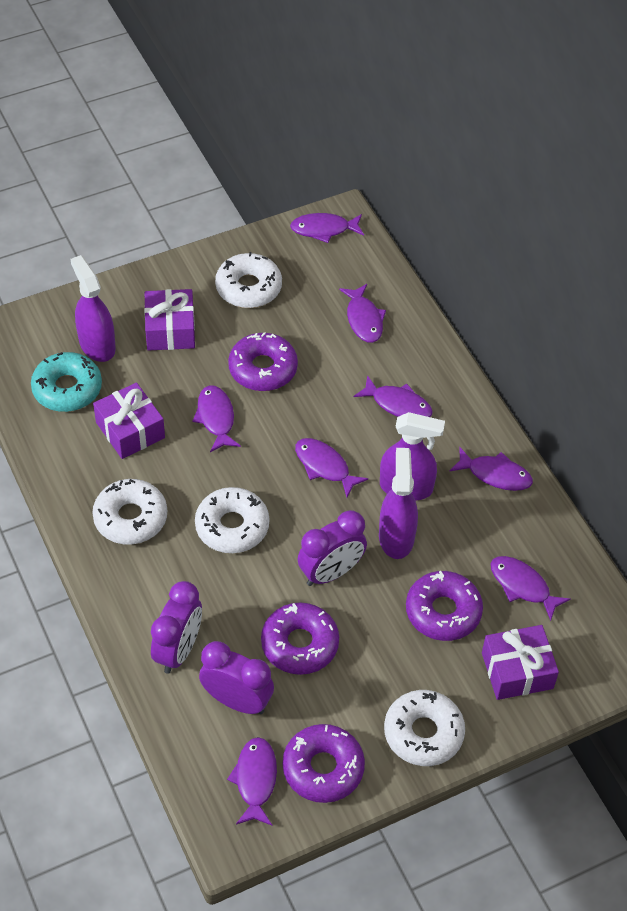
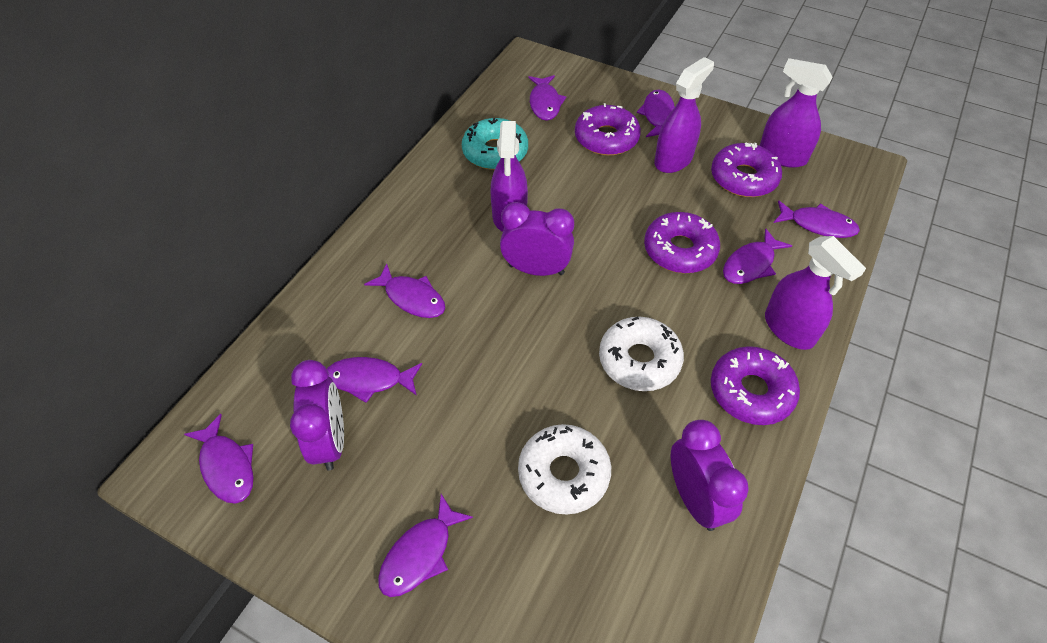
purple gift: [93,382,165,459] [144,289,195,350] [482,625,559,700] = 3 -> none = 0
purple spray bottle: [71,255,116,362] [379,448,418,559] [380,412,445,501] = 3 -> [491,121,528,232] [654,57,714,173] [760,58,832,168] [765,236,866,350] = 4
white donut: [92,479,167,544] [195,487,269,553] [215,252,282,308] [384,690,465,766] = 4 -> [518,424,611,515] [599,317,684,391] = 2

